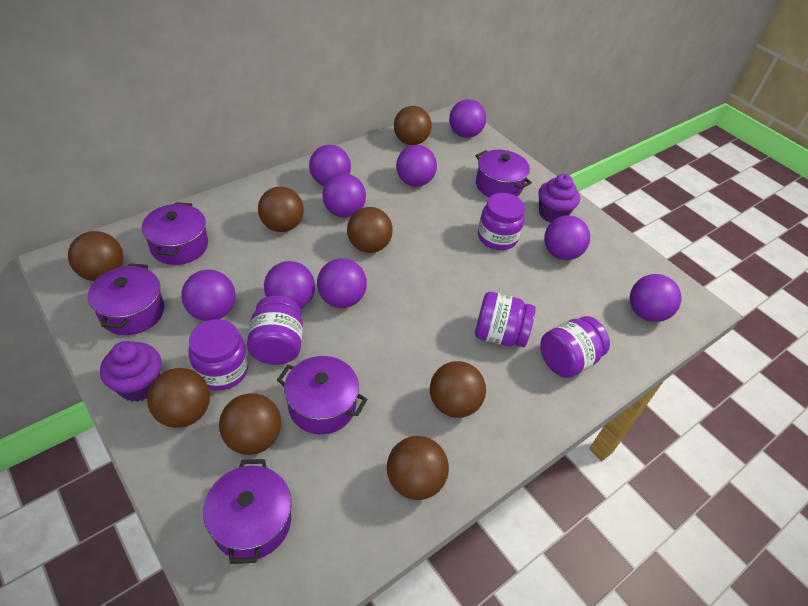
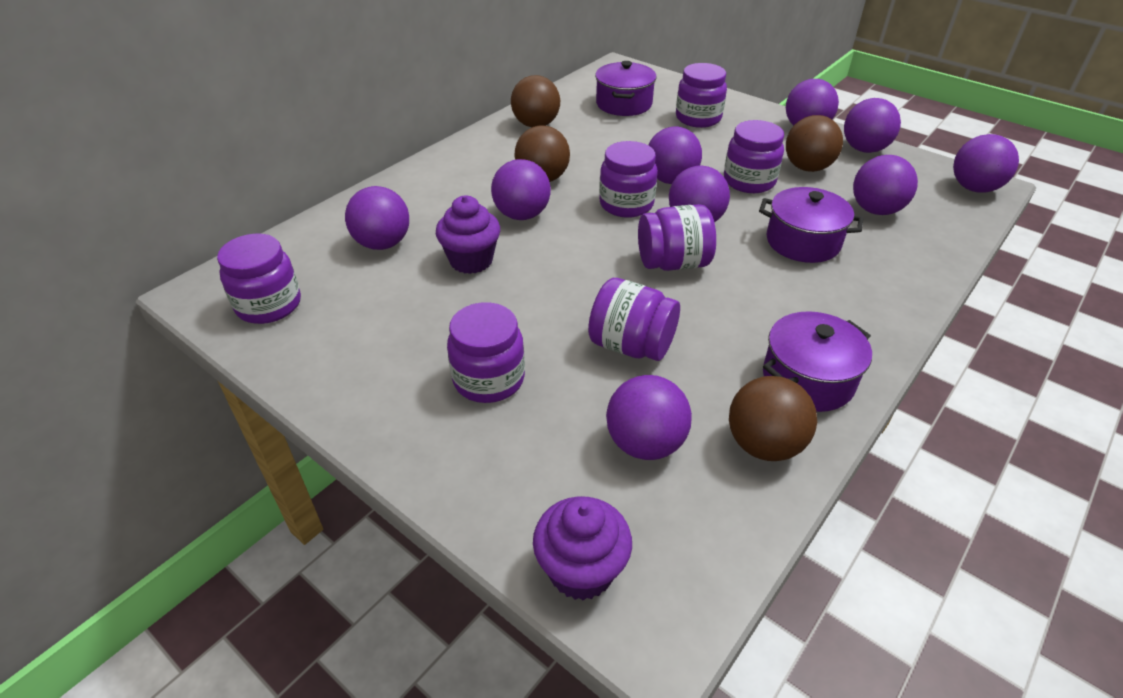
brown ball: [68,231,124,281] [147,368,210,428] [219,393,281,455] [258,187,304,232] [347,207,393,253] [387,436,449,500] [394,106,432,145] [430,361,486,418] = 8 -> [511,75,560,127] [515,125,570,182] [729,376,817,461] [786,115,843,172] = 4
purple jar: [188,319,248,391] [247,295,303,365] [475,292,535,347] [478,193,525,250] [540,316,610,378] = 5 -> [217,234,301,324] [447,302,525,403] [588,278,680,361] [599,141,658,218] [638,204,716,271] [676,63,727,128] [724,120,784,193] = 7
purple pot: [88,263,164,335] [142,202,208,265] [203,459,292,564] [277,356,368,434] [475,150,532,198] = 5 -> [595,61,657,116] [759,187,863,263] [763,311,872,412] = 3

